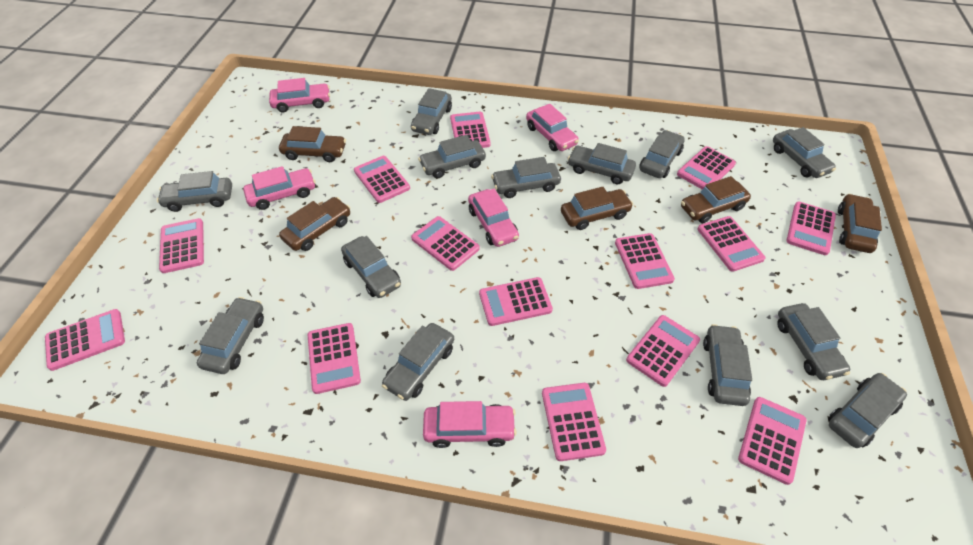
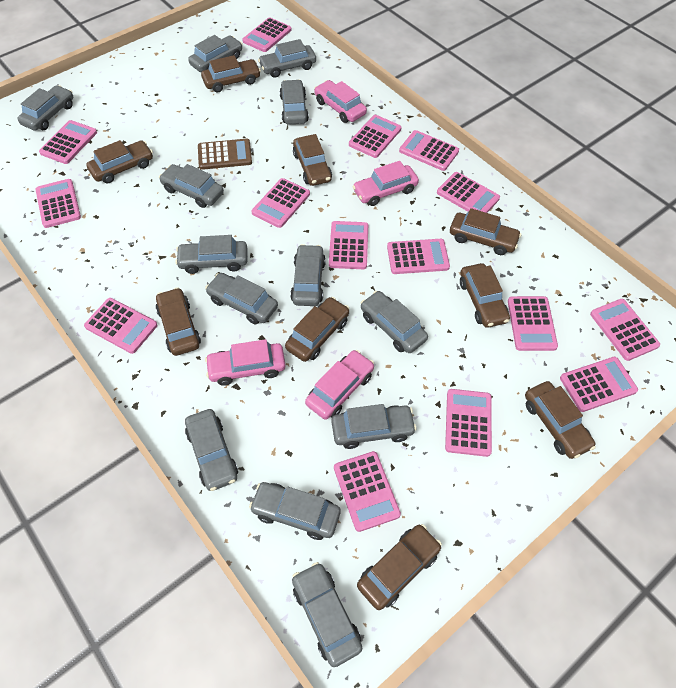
brown calculator: none = 0 -> [198,139,252,170] = 1
brown car: [279,126,346,162] [279,197,350,251] [561,187,633,230] [681,176,751,223] [838,194,882,253] = 5 -> [86,140,153,183] [156,287,201,356] [201,55,261,92] [285,297,349,362] [293,134,332,186] [357,524,442,610] [450,208,521,255] [460,263,510,328] [525,381,596,459] = 9
pink calculator: [45,309,125,371] [159,218,204,273] [308,323,361,394] [354,156,410,203] [411,216,480,271] [450,112,491,148] [479,277,553,326] [542,383,606,461] [615,233,675,289] [626,315,700,387] [677,146,736,190] [697,216,765,272] [738,397,806,485] [786,202,836,255] = 14 -> [35,179,81,228] [39,120,97,164] [84,298,158,354] [242,17,291,52] [252,178,310,228] [329,221,368,269] [334,451,401,532] [349,115,402,158] [387,239,450,274] [399,130,459,171] [437,172,500,213] [445,389,492,457] [508,296,558,351] [560,357,638,412] [590,299,660,361] = 15
pink car: [243,166,316,210] [269,78,330,113] [423,401,517,448] [468,189,519,247] [526,104,579,151] = 5 -> [205,339,286,386] [305,350,374,420] [314,80,367,123] [352,161,419,206] = 4

